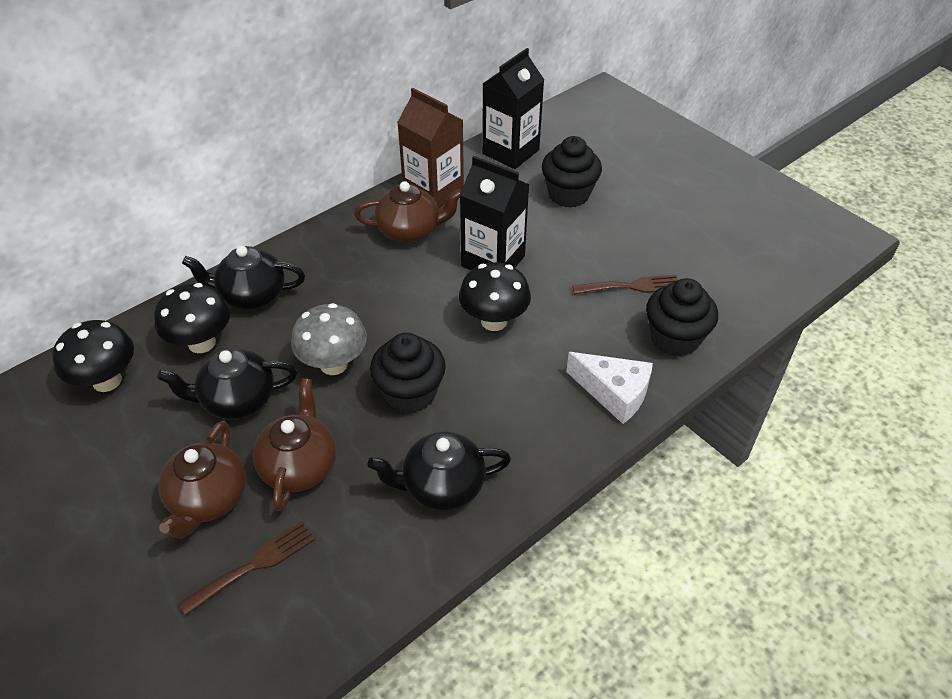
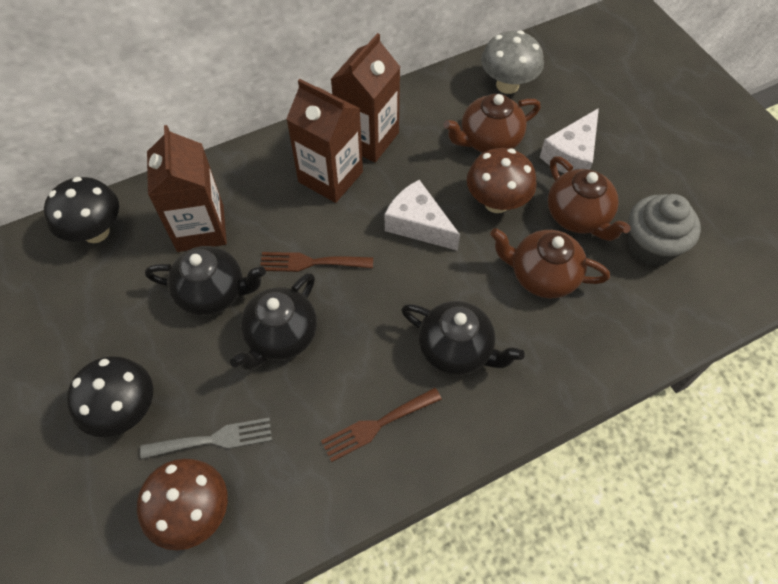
black carton: [460,156,529,270] [482,48,544,169] = 2 -> none = 0
black cupcake: [370,333,446,414] [542,136,602,208] [646,278,718,357] = 3 -> none = 0
black mushroom: [53,320,134,392] [154,283,230,353] [459,262,531,331] = 3 -> [44,177,119,243] [67,356,153,437] = 2
brown carton: [397,88,464,209] = 1 -> [147,125,227,252] [286,79,363,203] [330,33,400,162] = 3
brown mushroom: none = 0 -> [137,459,228,550] [467,148,537,213] = 2
grey cupcake: none = 0 -> [628,194,701,266] = 1
grey fork: none = 0 -> [140,418,272,459] = 1
white cheese: [566,352,653,424] = 1 -> [385,180,460,251] [540,108,599,173] = 2

